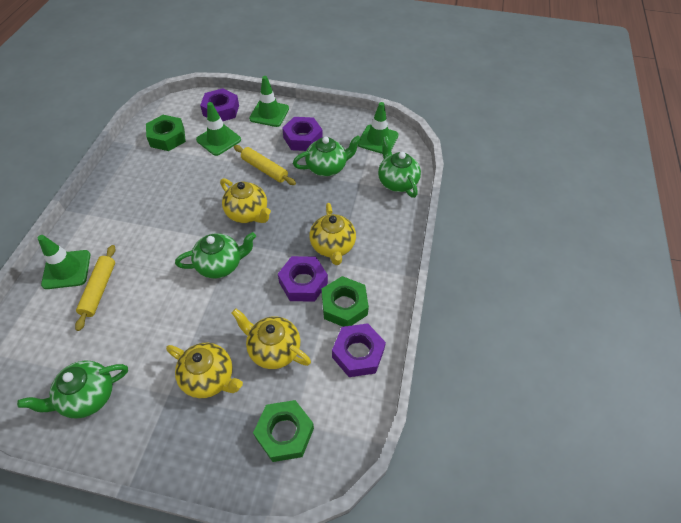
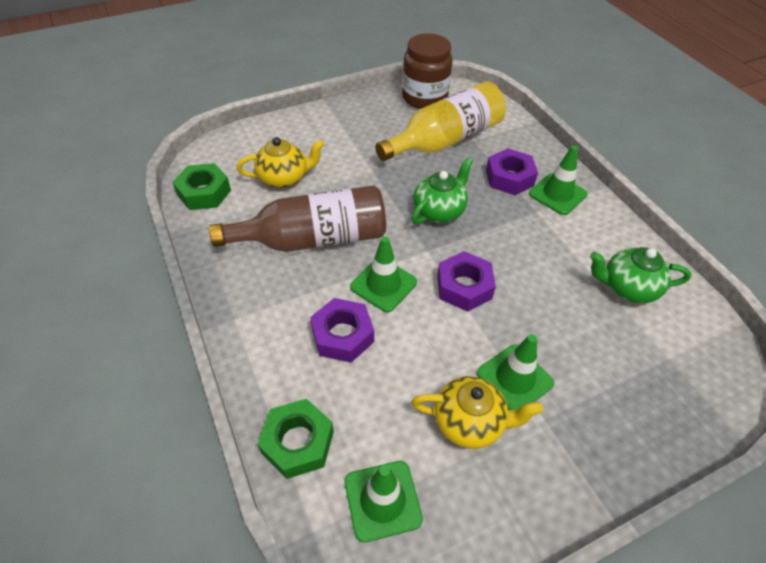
brown bottle: none = 0 -> [209,186,386,252] = 1
brown jar: none = 0 -> [402,33,453,109] = 1
green nut: [146,115,186,151] [253,400,314,462] [322,276,369,327] = 3 -> [172,163,231,210] [258,399,334,479] = 2
green teapot: [17,360,128,419] [175,232,256,279] [293,135,361,177] [378,136,421,198] = 4 -> [411,158,473,224] [590,247,691,303] = 2
purple nut: [200,88,239,121] [278,256,328,301] [282,117,323,151] [332,323,386,377] = 4 -> [310,298,374,363] [437,251,496,312] [486,148,538,195] = 3
yellow bottle: none = 0 -> [375,81,506,161] = 1
yellow rolling pin: [75,245,116,331] [234,145,296,185] = 2 -> none = 0
yellow teapot: [166,343,243,398] [220,178,271,223] [231,309,311,369] [309,203,356,265] = 4 -> [237,137,325,188] [412,376,543,449] = 2

